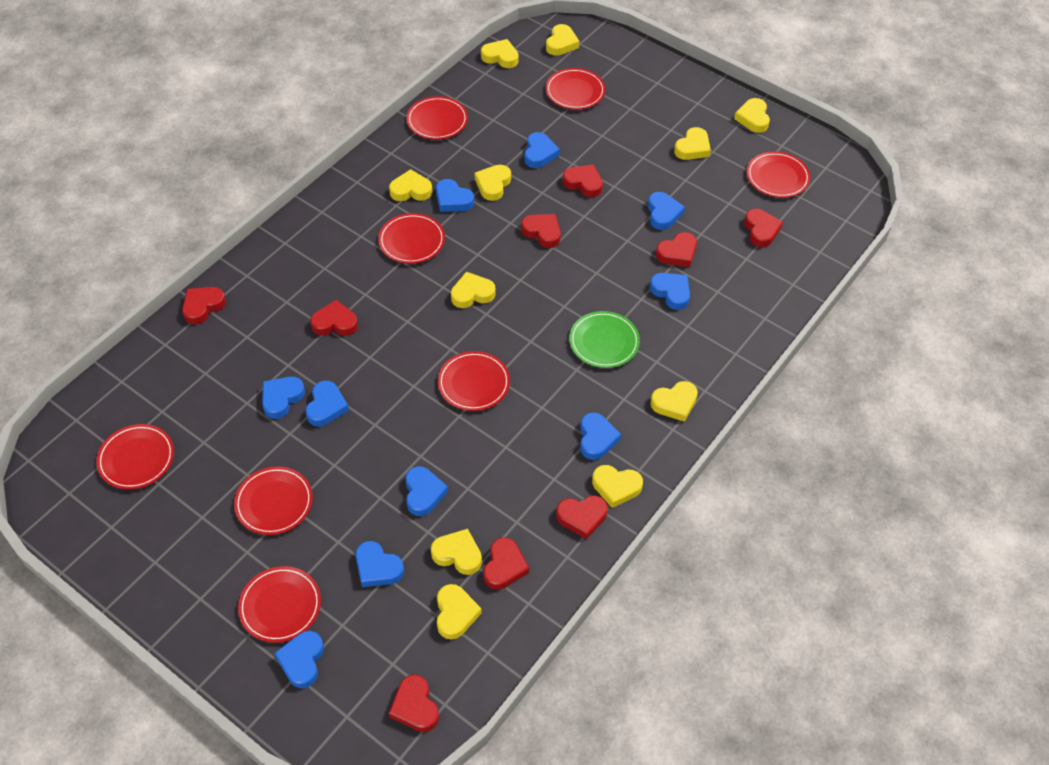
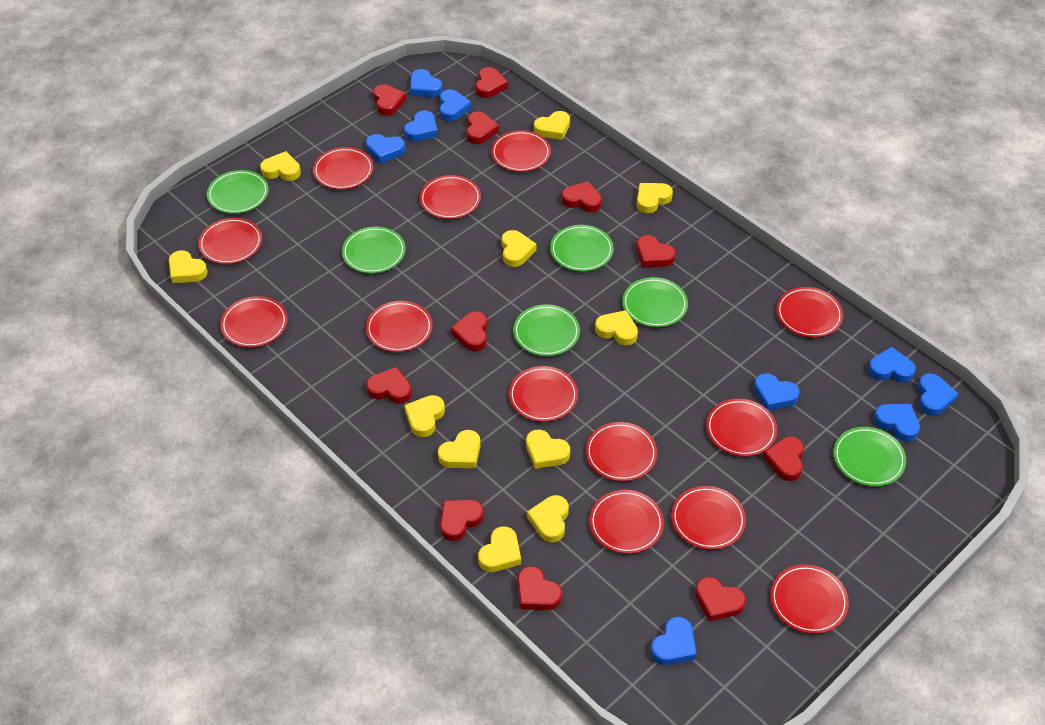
blue heart: [262,377,305,419] [274,631,324,688] [306,381,349,426] [355,541,404,587] [405,466,448,516] [436,179,474,212] [524,132,560,168] [580,412,621,460] [648,192,685,230] [650,273,690,310] = 10 -> [366,134,405,163] [404,110,438,141] [410,69,443,97] [440,89,471,121] [651,617,697,665] [754,373,800,410] [868,347,916,383] [874,404,920,442] [917,373,958,416] = 9
green plate: [569,311,640,368] = 1 -> [207,170,269,214] [342,227,406,273] [513,305,580,356] [550,225,614,271] [622,277,688,327] [833,427,906,486] = 6
red heart: [182,287,226,325] [310,300,358,336] [389,675,439,732] [483,537,529,590] [521,214,561,248] [556,495,608,539] [563,164,603,197] [656,232,697,267] [744,209,783,247] = 9 -> [366,367,412,404] [373,84,406,116] [440,500,484,541] [451,311,488,351] [467,111,499,144] [476,67,508,98] [518,566,562,610] [562,181,602,212] [636,235,676,268] [695,577,746,622] [763,436,804,481] = 11
red plate: [96,424,174,490] [234,466,313,535] [238,566,321,643] [378,213,445,264] [406,96,468,140] [438,351,510,411] [545,68,606,110] [747,151,810,198] = 8 -> [198,218,262,264] [220,296,287,347] [313,147,373,190] [366,301,433,352] [420,175,481,219] [491,130,551,172] [509,366,578,422] [586,422,657,481] [589,490,664,554] [671,486,746,550] [706,399,777,457] [770,564,849,634] [776,287,843,338] = 13

